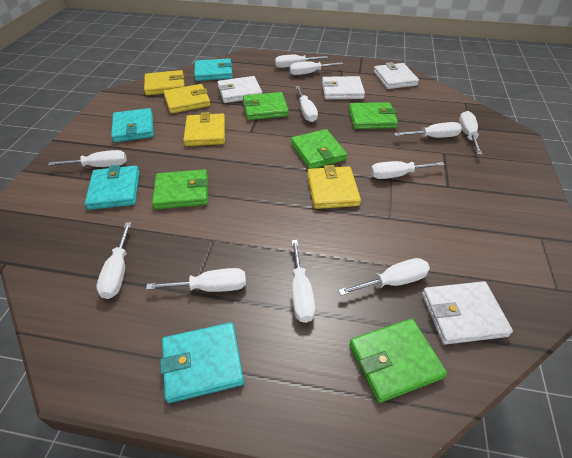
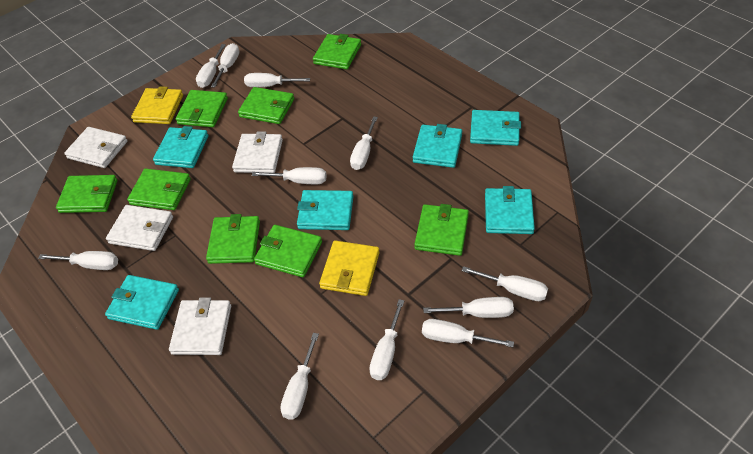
green wallet: [152,169,208,209] [243,92,289,120] [291,129,347,169] [349,102,398,129] [349,319,447,403] = 5 -> [56,175,118,213] [127,169,191,210] [176,90,228,127] [206,214,260,264] [238,87,294,124] [254,225,322,277] [313,34,361,70] [414,204,469,256] = 8
turquoise wallet: [85,165,139,210] [111,108,154,142] [160,322,244,403] [194,58,233,81] = 4 -> [105,275,179,330] [153,126,208,168] [297,190,353,230] [413,124,462,168] [470,110,521,146] [485,186,535,234] = 6
yellow wallet: [144,70,185,95] [163,84,211,114] [183,112,225,146] [307,165,361,209] = 4 -> [131,86,183,124] [319,240,380,296] = 2

